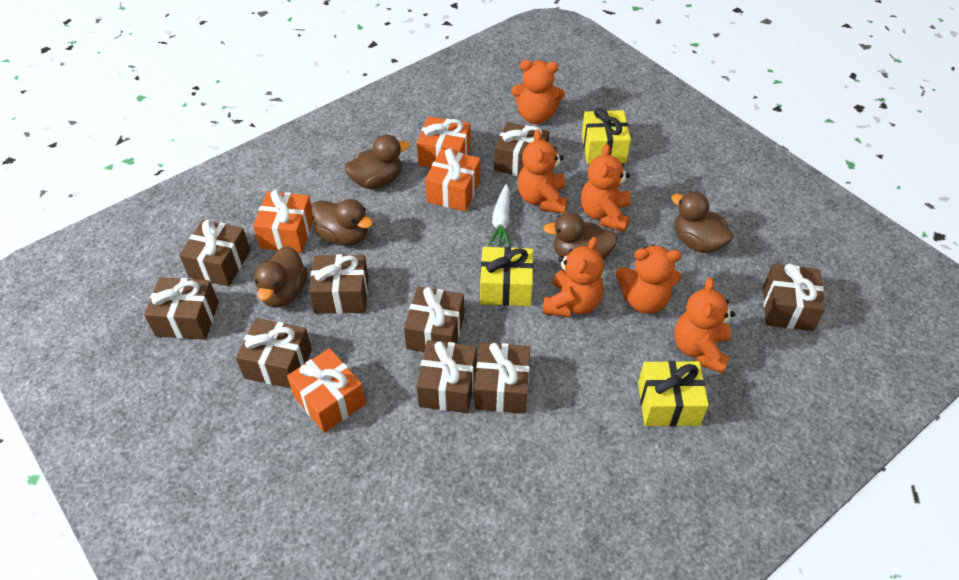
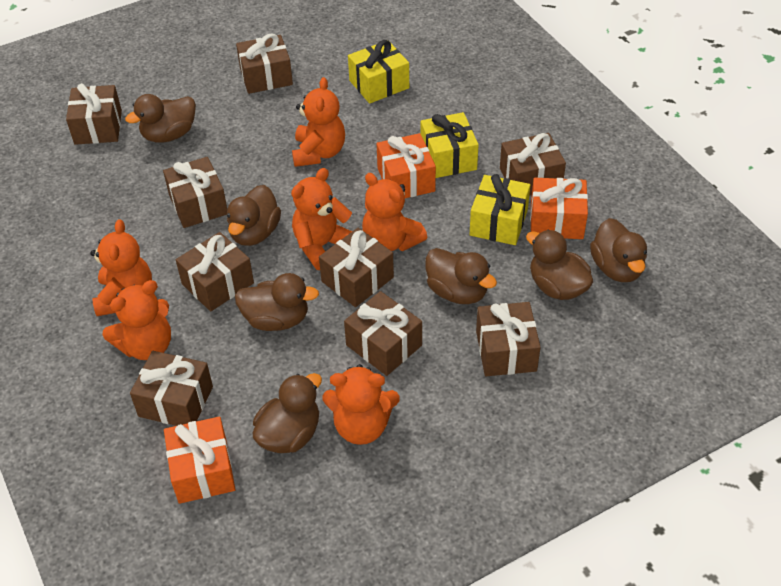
brown duck: [254,246,308,307] [311,199,373,246] [344,135,410,189] [543,213,618,259] [671,192,733,253] = 5 -> [125,94,196,143] [227,185,281,246] [235,273,319,331] [253,373,322,453] [426,248,497,304] [526,230,593,300] [590,218,647,282] = 7
orange gift: [253,190,313,253] [287,348,366,433] [417,116,471,168] [425,148,480,211] = 4 -> [164,417,235,504] [377,133,436,198] [530,178,588,239] = 3
white carrot: [488,184,510,247] = 1 -> none = 0

